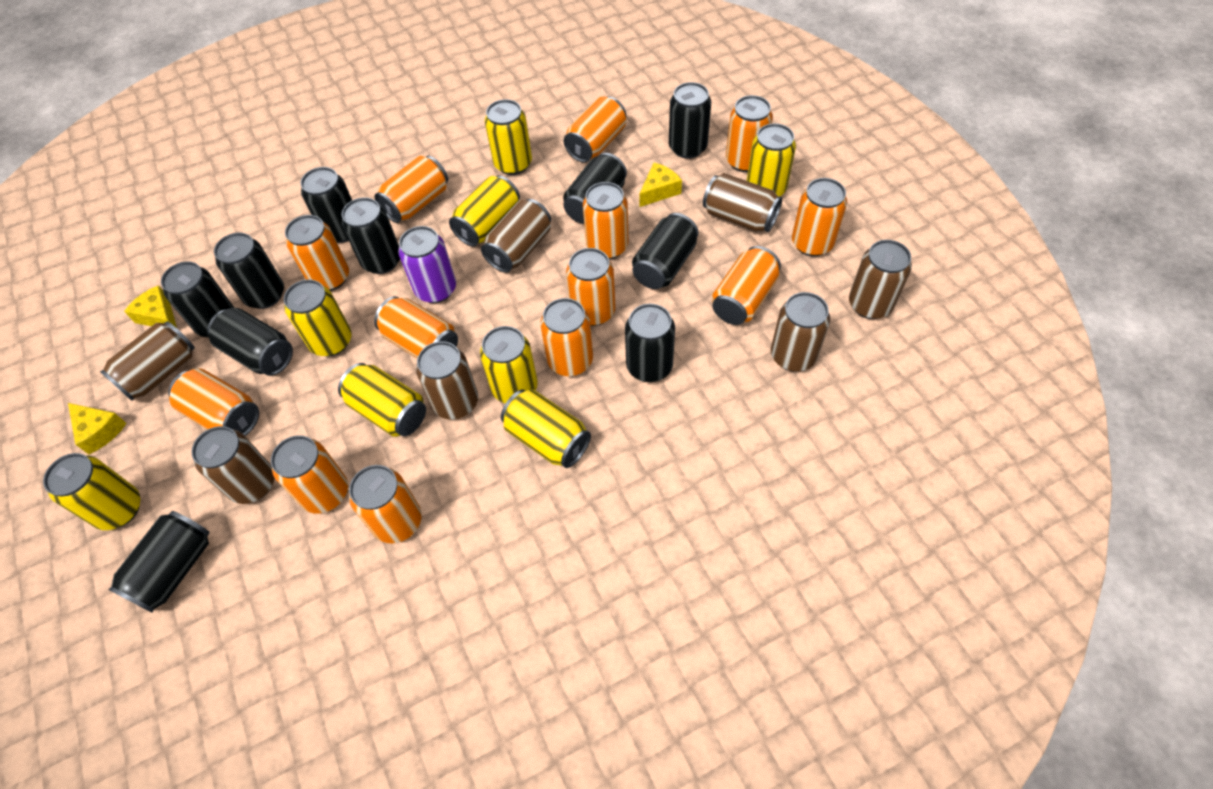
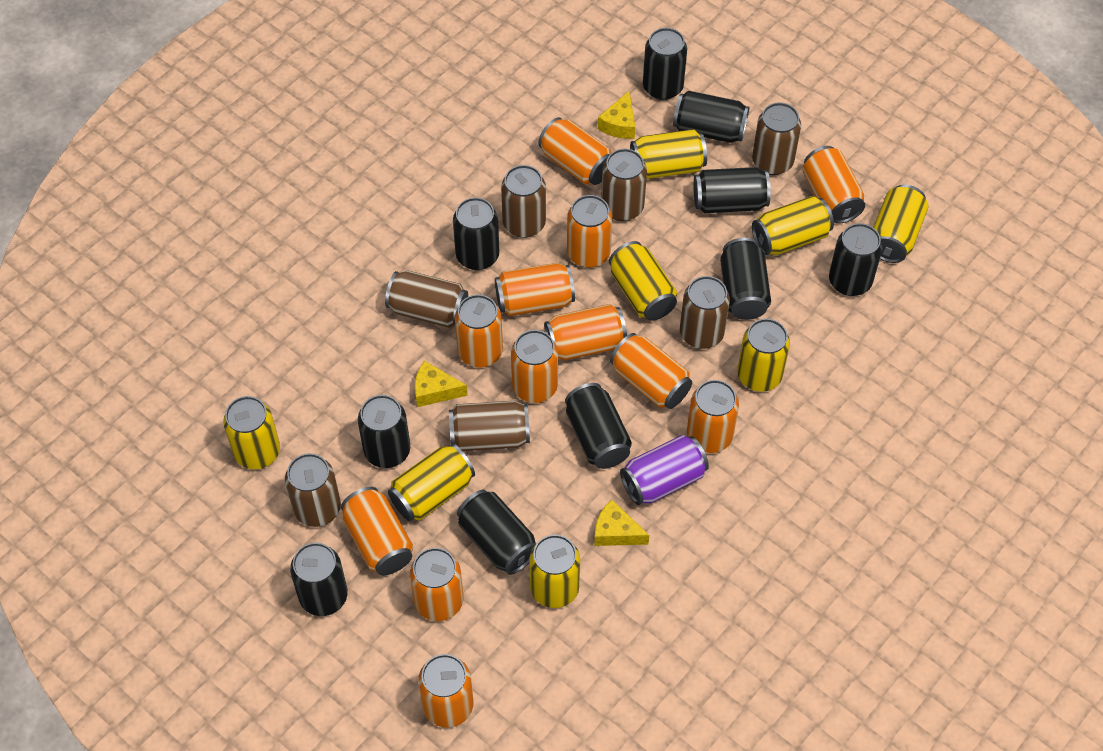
orange can: [168,368,259,436] [271,435,348,514] [285,215,349,291] [349,465,422,543] [374,156,448,223] [374,296,458,358] [540,298,593,376] [564,97,626,163] [566,248,615,326] [583,182,629,259] [712,246,781,325] [726,95,773,172] [792,178,847,257] = 13 -> [341,487,413,575] [410,548,463,621] [418,654,474,728] [455,294,503,367] [495,263,575,316] [511,330,558,403] [538,117,612,185] [544,304,627,360] [567,195,612,268] [610,333,692,409] [687,380,739,453] [803,146,865,224] = 12

